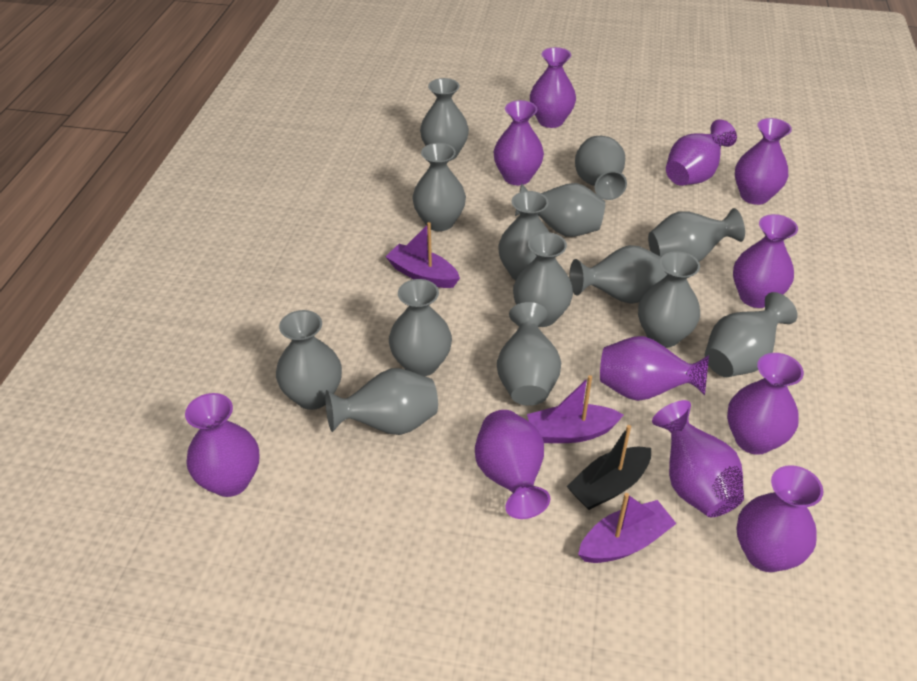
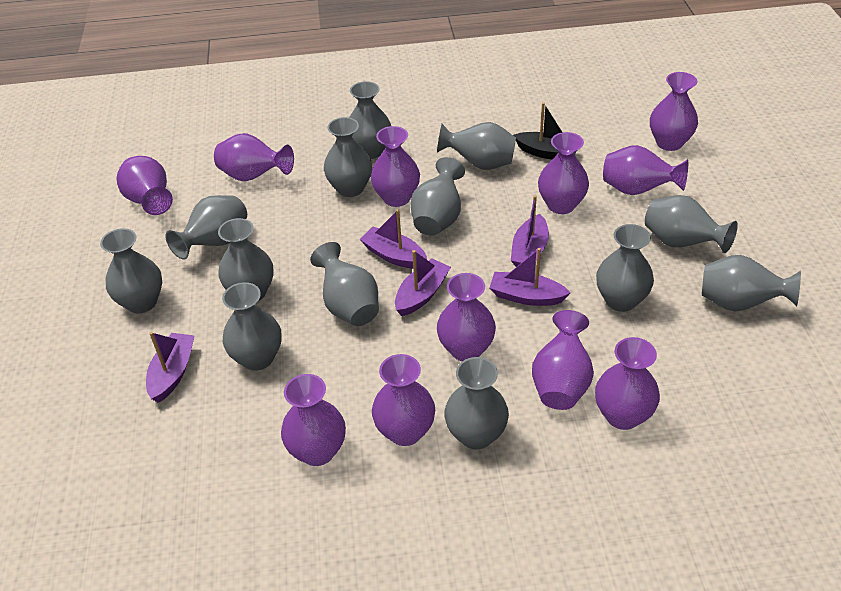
grey vase: [276,310,342,410] [325,368,438,435] [389,279,452,376] [412,143,466,231] [420,78,469,161] [497,302,561,406] [498,191,549,280] [513,232,573,327] [515,183,605,237] [570,245,667,304] [575,136,627,200] [638,251,700,347] [648,208,745,261] [705,292,798,377] = 14 -> [100,228,162,313] [166,195,247,260] [218,218,274,301] [222,282,282,371] [310,242,379,326] [324,117,372,197] [349,81,391,159] [410,157,465,236] [437,122,516,170] [444,357,509,449] [596,224,654,312] [645,195,738,253] [702,255,801,311] = 13
purple boat: [385,222,460,288] [527,375,624,443] [578,493,677,563] = 3 -> [146,332,194,403] [360,209,427,269] [395,250,451,316] [490,248,570,306] [511,195,549,267] = 5

